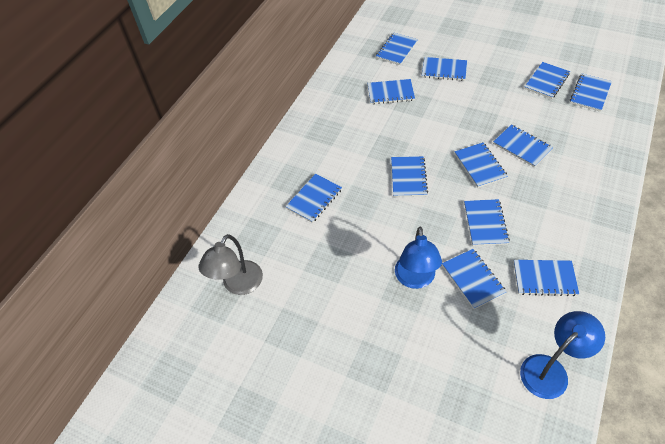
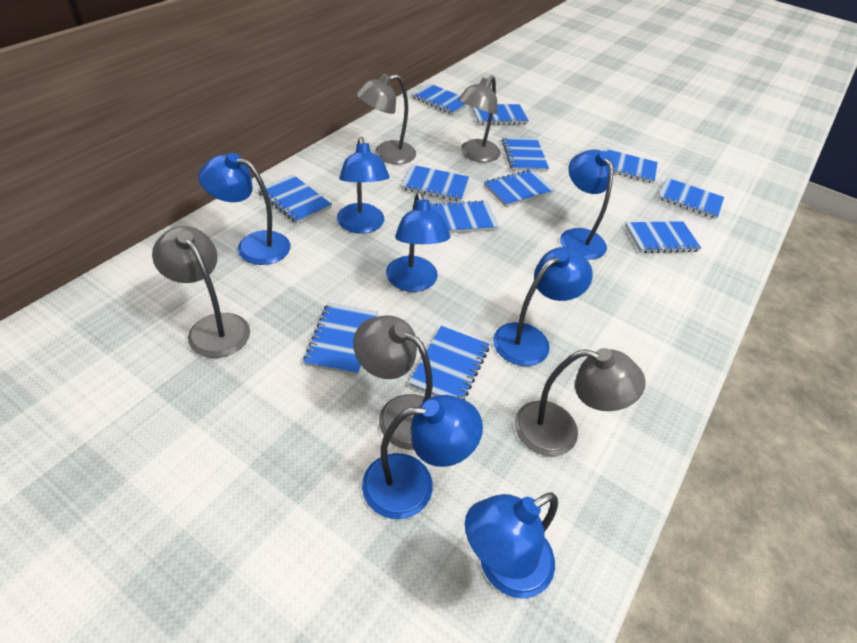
blue lamp: [395,227,442,289] [520,311,605,399] = 2 -> [198,153,291,265] [337,137,390,234] [362,395,483,519] [386,192,450,292] [465,493,558,599] [493,247,593,366] [560,149,614,260] = 7
grey lamp: [198,234,263,295] = 1 -> [152,226,250,358] [353,315,433,450] [356,74,416,164] [458,75,501,162] [515,348,646,456] = 5

